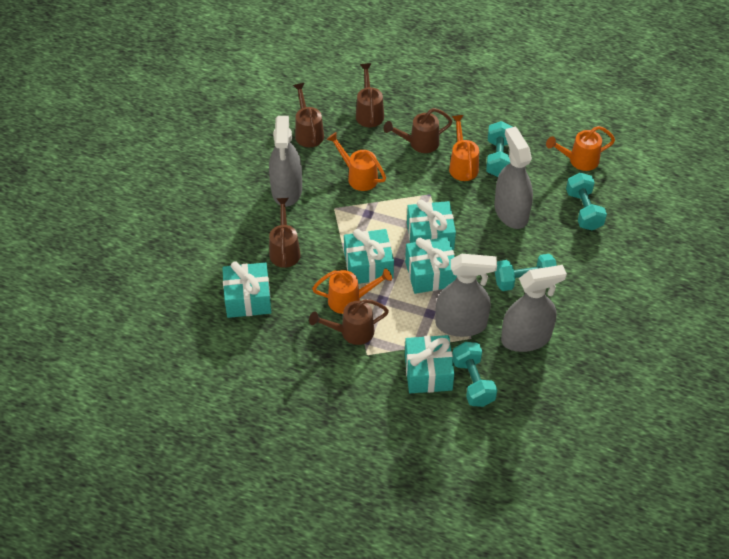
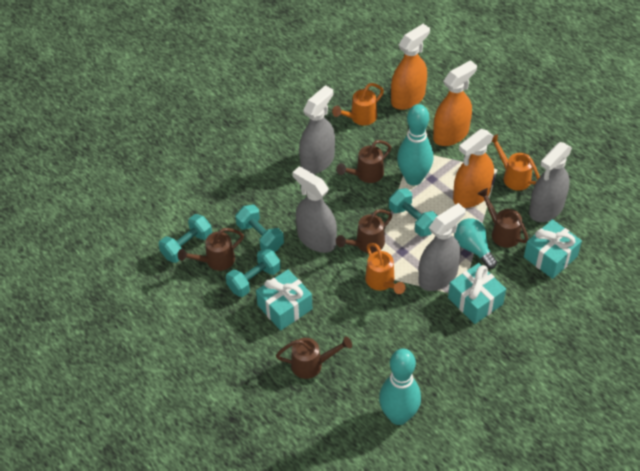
orange spray bottle: none = 0 -> [391,24,430,110] [433,60,477,146] [453,129,494,208] = 3
orange watering can: [312,269,392,314] [326,132,386,191] [449,115,479,181] [546,126,615,171] = 4 -> [332,83,384,126] [365,243,406,294] [491,134,540,191] = 3
turquoise bowling pin: none = 0 -> [379,349,421,425] [397,104,433,186] = 2
turquoise gift: [222,261,271,318] [344,229,394,284] [405,237,457,294] [405,335,455,393] [407,200,456,251] = 5 -> [256,269,313,330] [448,263,506,324] [524,219,582,279] = 3
turquoise light bulb: none = 0 -> [454,218,497,269] = 1

